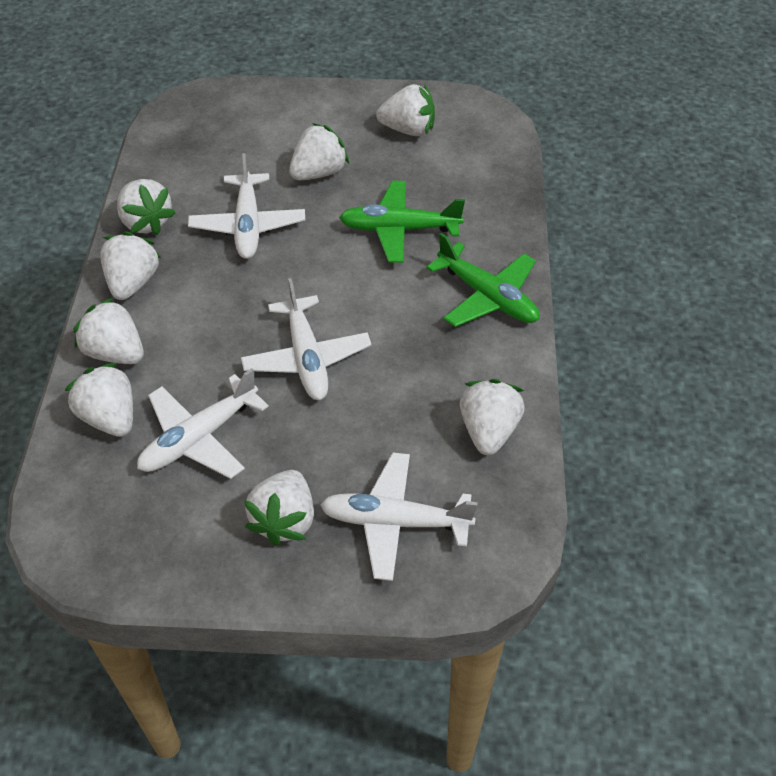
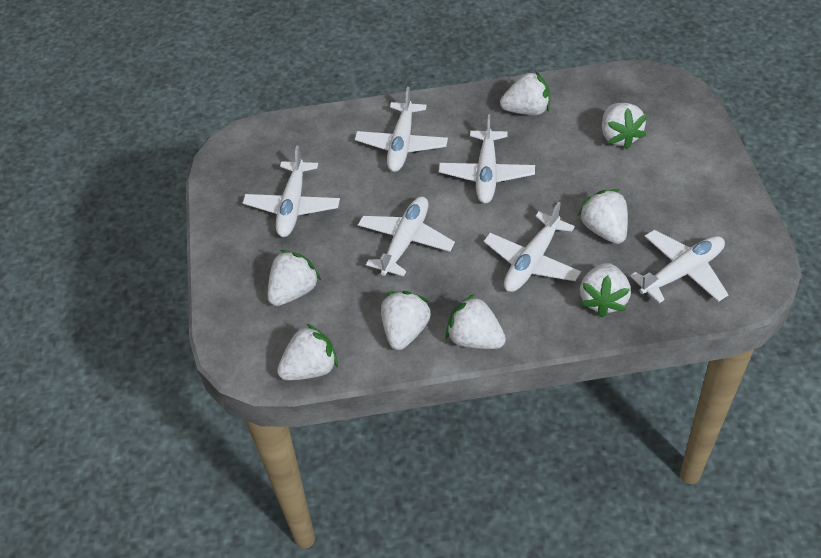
green plane: [339,181,465,263] [426,233,540,327] = 2 -> none = 0
white plane: [137,368,269,479] [188,153,305,259] [241,278,371,400] [320,452,477,581] = 4 -> [243,146,340,237] [355,87,448,172] [358,197,455,276] [439,114,535,204] [484,202,581,292] [630,230,729,303] = 6

